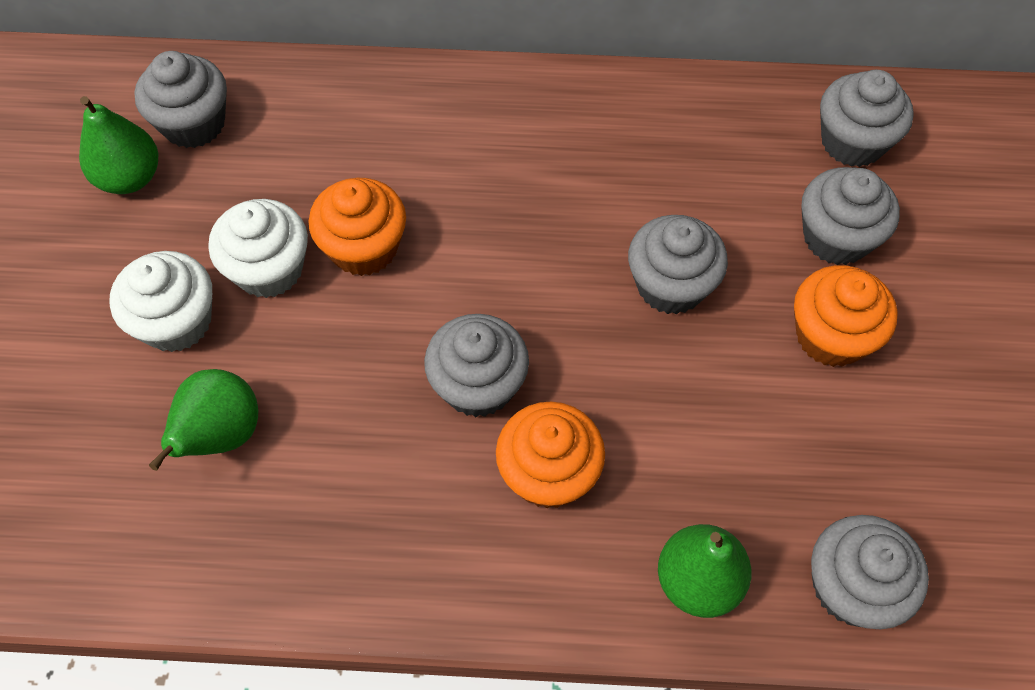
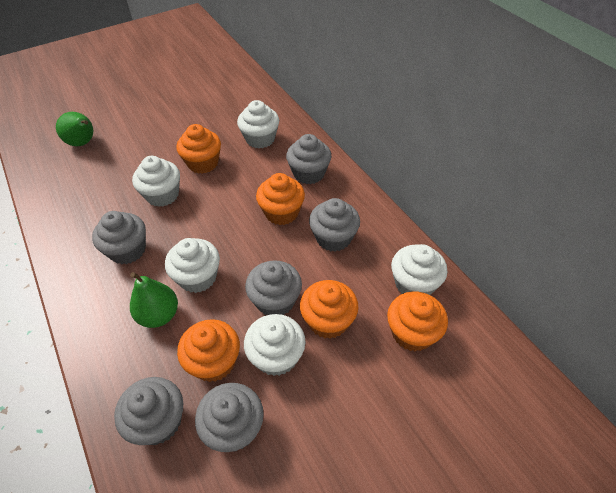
green pear: [79,96,158,194] [149,369,258,471] [658,524,752,618] = 3 -> [56,112,93,146] [130,272,178,328] = 2
orange cupcake: [309,178,406,276] [496,402,605,508] [794,265,898,367] = 3 -> [176,124,221,174] [177,319,240,382] [256,173,305,225] [300,280,358,339] [387,292,448,352] = 5
white cupcake: [109,251,212,352] [208,199,308,298] = 2 -> [132,156,180,207] [165,238,220,293] [237,100,279,148] [244,314,306,376] [391,244,447,295] = 5

